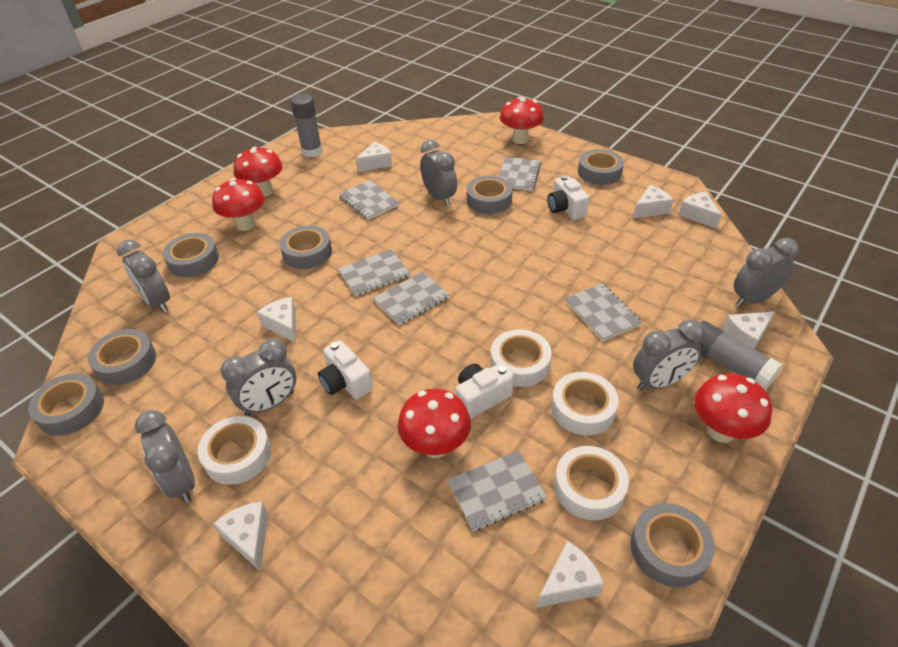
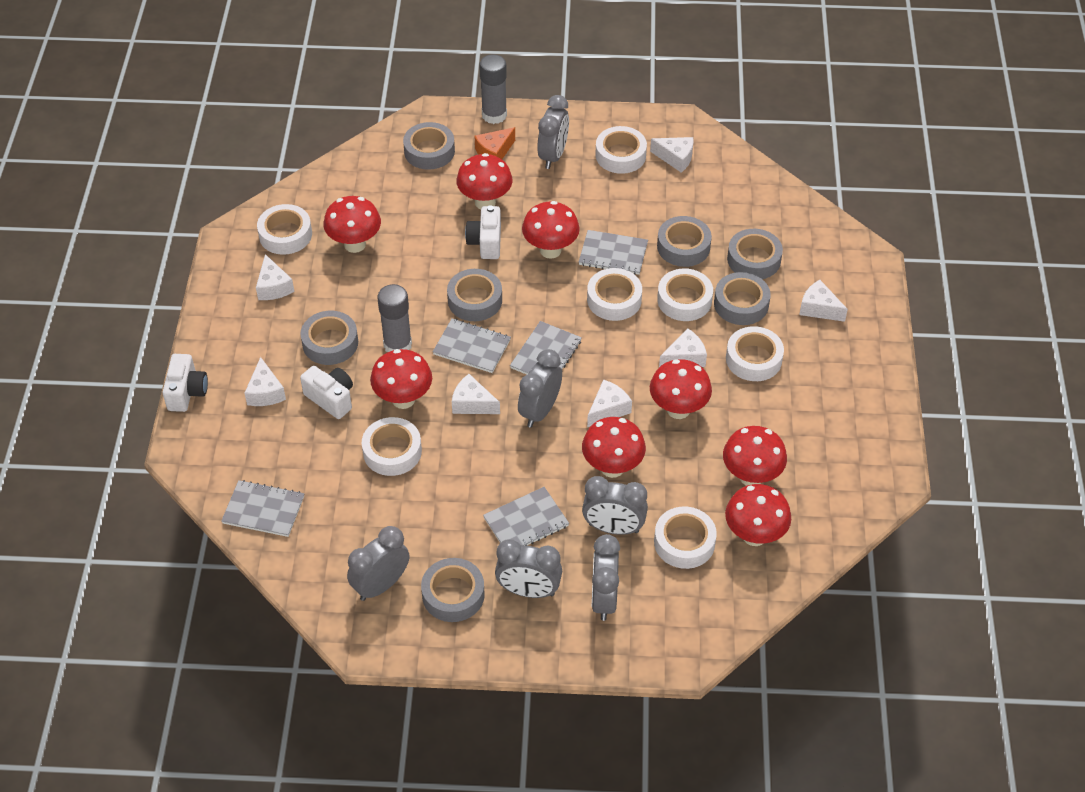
grey notebook: [338,249,410,296] [339,180,400,220] [373,272,450,325] [448,451,547,531] [498,157,541,191] [565,283,642,341] = 6 -> [221,480,304,537] [433,318,511,373] [483,487,569,546] [510,321,582,375] [579,230,648,275] = 5
orange cheese: none = 0 -> [474,127,515,159] = 1
red mushroom: [212,178,265,231] [234,147,283,197] [398,389,471,458] [500,97,544,144] [694,373,772,443] = 5 -> [324,196,381,253] [370,349,432,409] [456,153,513,209] [522,201,580,259] [582,417,646,478] [650,359,712,419] [723,426,787,486] [725,484,791,546] = 8
white tape: [198,416,271,485] [490,329,552,387] [551,372,619,435] [554,446,629,520] = 4 -> [257,204,312,255] [362,417,422,476] [587,268,642,321] [595,126,647,174] [654,506,717,569] [657,268,713,321] [726,326,784,381] = 7

